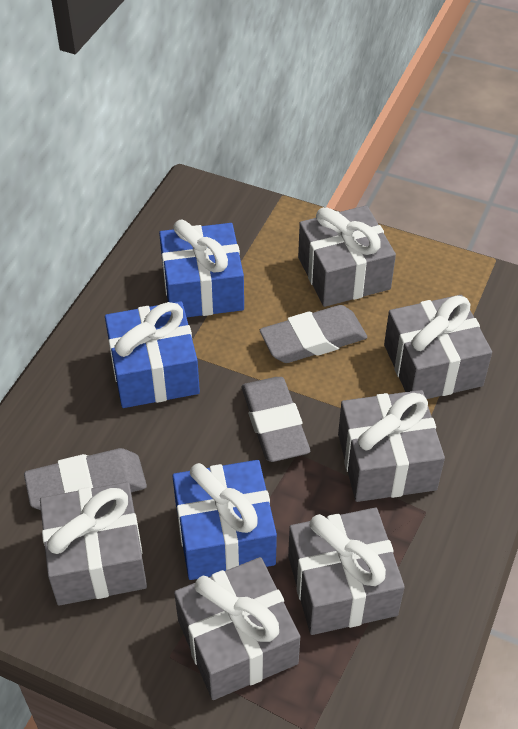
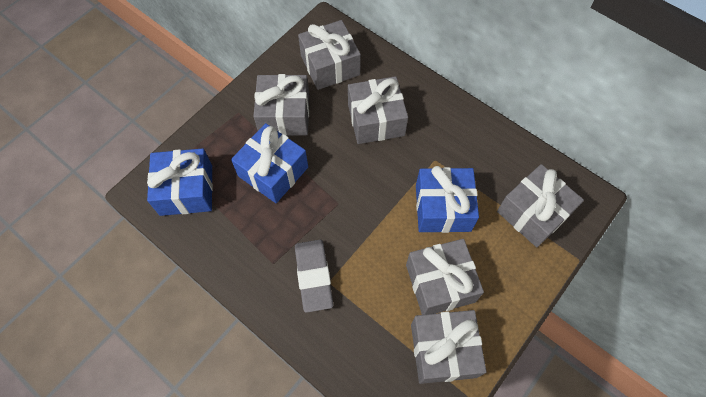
grey eraser: [24,448,147,510] [242,377,310,462] [260,305,367,363] = 3 -> [295,240,333,313] = 1

